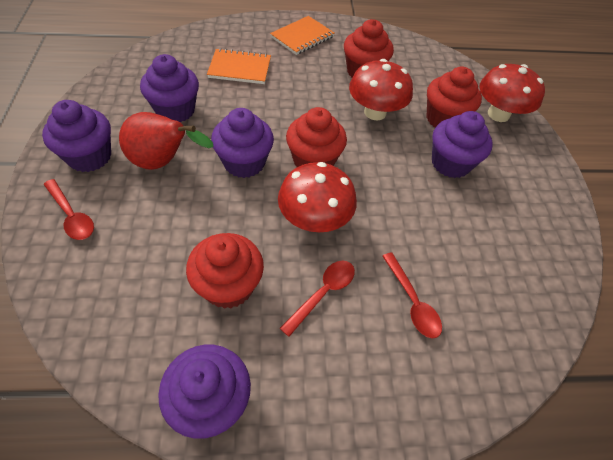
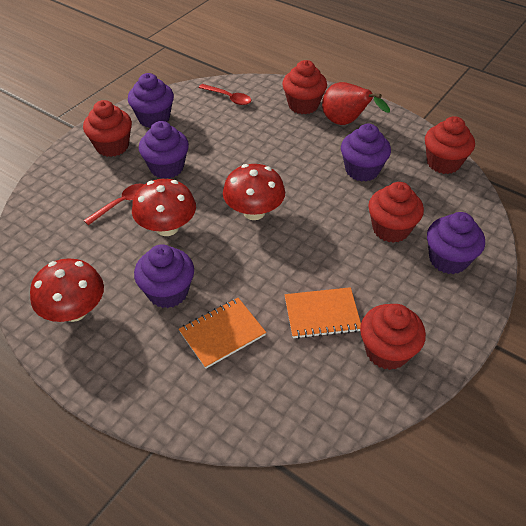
red cupcake: [186,233,264,309] [286,107,347,167] [344,19,394,78] [427,67,482,127] = 4 -> [83,100,132,157] [282,60,327,114] [360,304,426,370] [368,182,424,243] [425,116,475,174] = 5
red spoon: [43,179,94,240] [280,261,355,337] [382,252,442,338] = 3 -> [84,184,144,225] [198,84,251,105] = 2

